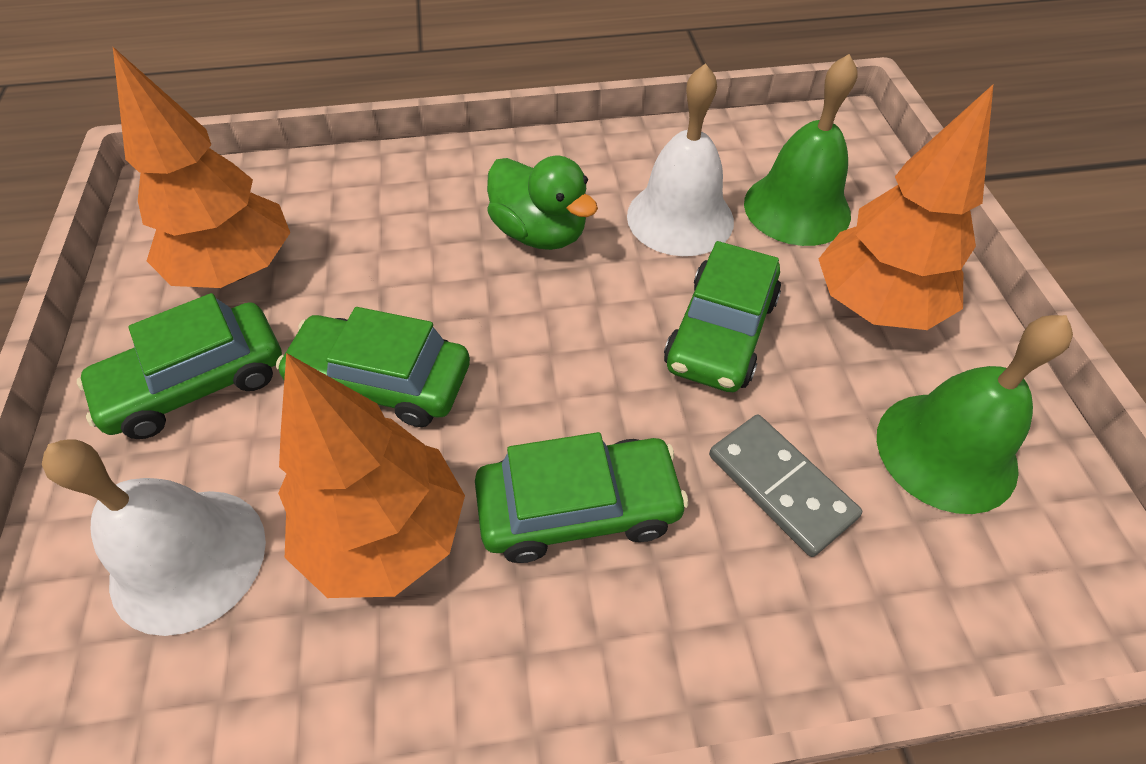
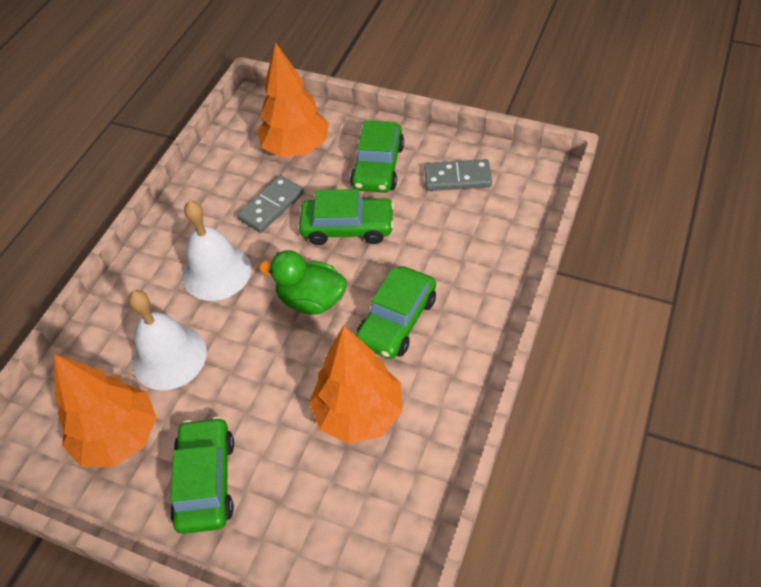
green bell: [744,54,857,246] [877,315,1073,514] = 2 -> none = 0
grey domino: [709,414,862,557] = 1 -> [237,175,304,233] [424,159,492,191] = 2

